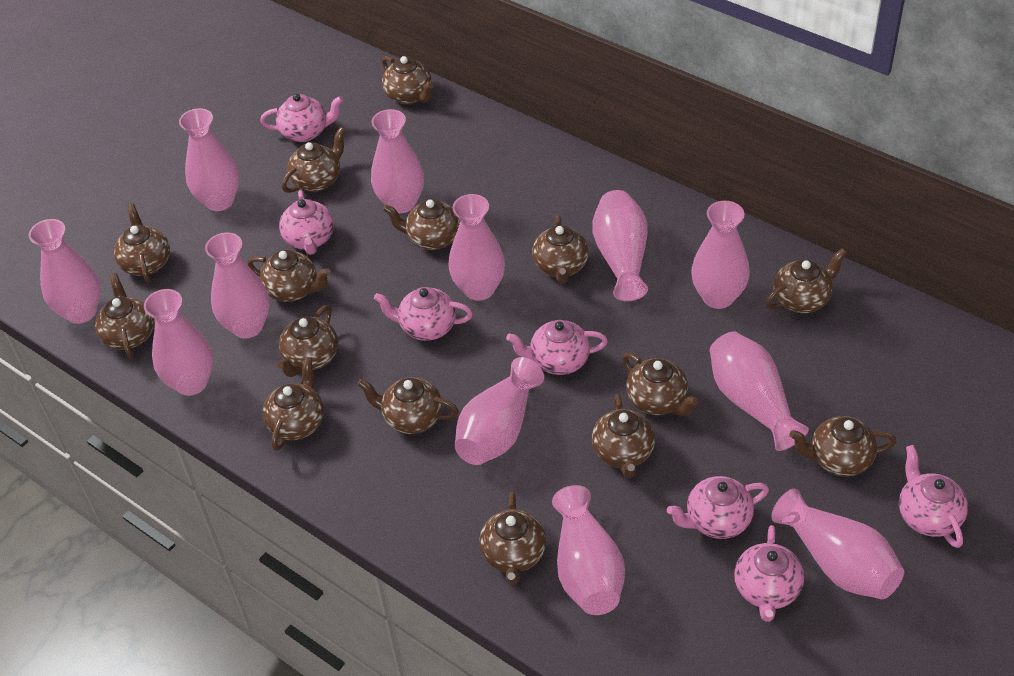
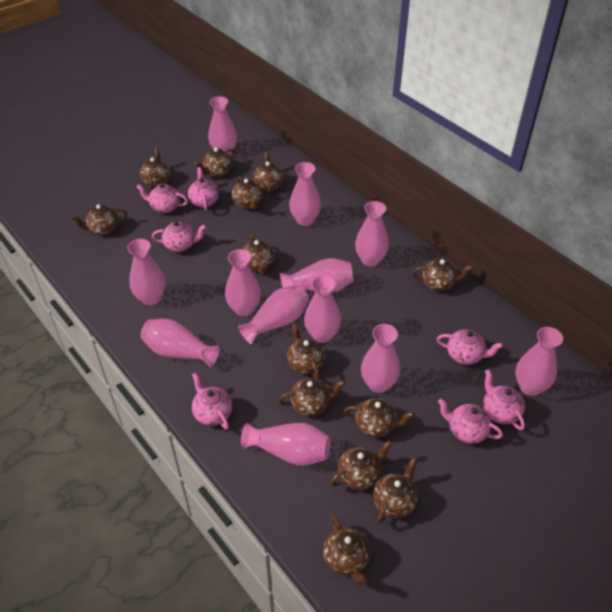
brown teapot: [95,273,154,358] [114,204,170,282] [248,250,331,302] [262,357,324,451] [277,305,338,377] [282,127,346,193] [357,377,459,434] [382,56,434,104] [383,199,460,250] [479,492,546,585] [532,215,589,284] [592,394,655,478] [622,353,699,416] [765,248,847,313] [789,416,897,476] = 15 -> [71,204,128,235] [140,148,170,189] [194,147,236,177] [232,176,263,209] [243,235,275,274] [253,152,283,194] [278,378,345,416] [287,323,325,379] [323,516,371,585] [330,440,392,490] [344,398,414,437] [373,457,418,524] [412,259,473,291] = 13

